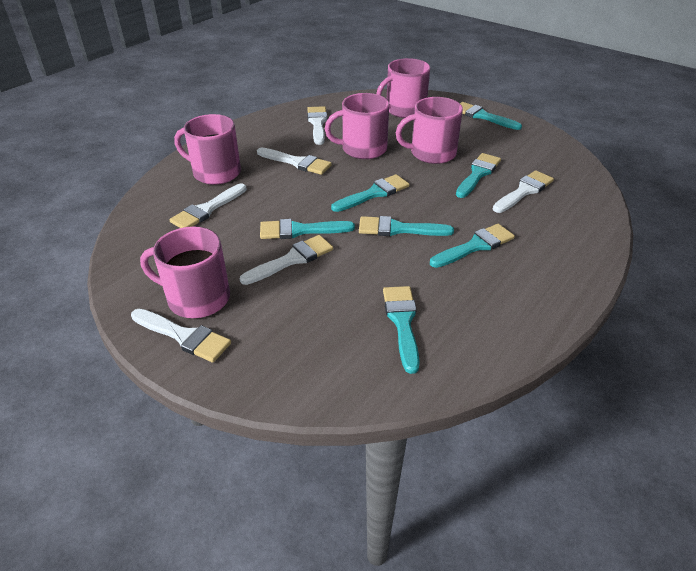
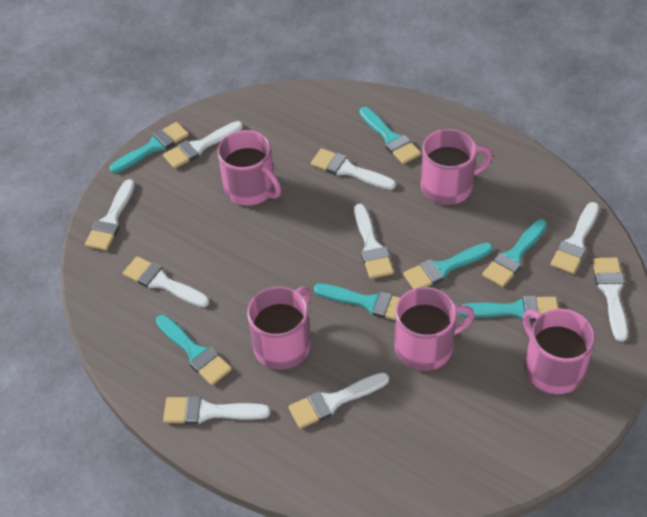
white brush: [131,309,231,363] [169,183,247,228] [240,235,333,285] [257,148,332,175] [307,106,327,145] [493,170,554,213] = 6 -> [85,179,135,251] [123,256,209,307] [163,121,243,169] [163,396,270,424] [288,372,389,429] [311,148,396,190] [354,204,394,279] [551,202,599,274] [593,258,628,342] = 9

